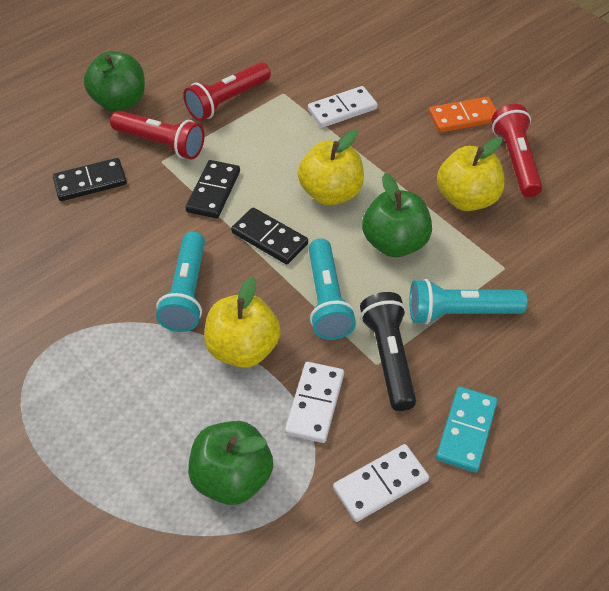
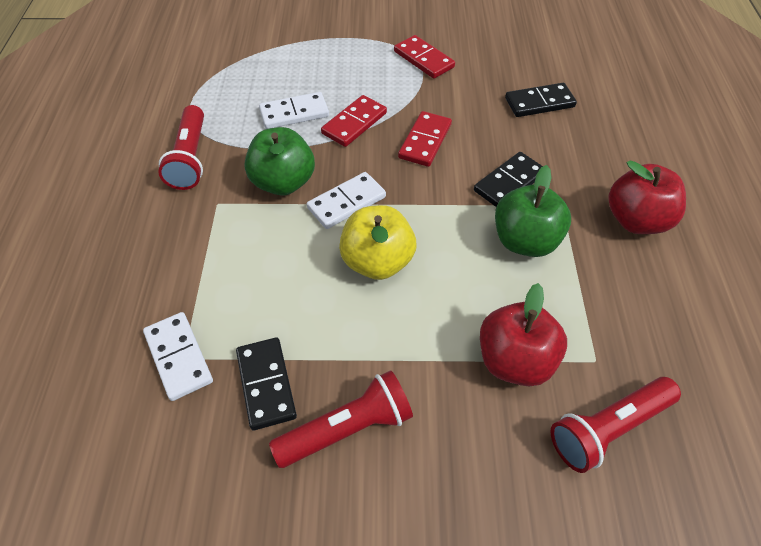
black flashlight: [360,292,416,411] = 1 -> none = 0
green apple: [84,51,145,112] [188,421,273,505] [362,173,432,257] = 3 -> [245,127,315,195] [495,165,571,257] = 2
orange domino: [429,97,497,133] = 1 -> none = 0
red apple: none = 0 -> [480,283,567,387] [608,160,686,234] = 2
red domino: none = 0 -> [321,95,387,147] [394,35,455,79] [398,111,452,167] = 3
turquoise domino: [436,387,498,472] = 1 -> none = 0
turquoise flashlight: [156,232,205,332] [308,239,356,340] [409,279,527,325] = 3 -> none = 0
yellow apple: [204,276,281,368] [298,130,364,206] [437,137,505,211] = 3 -> [339,205,416,280] = 1

